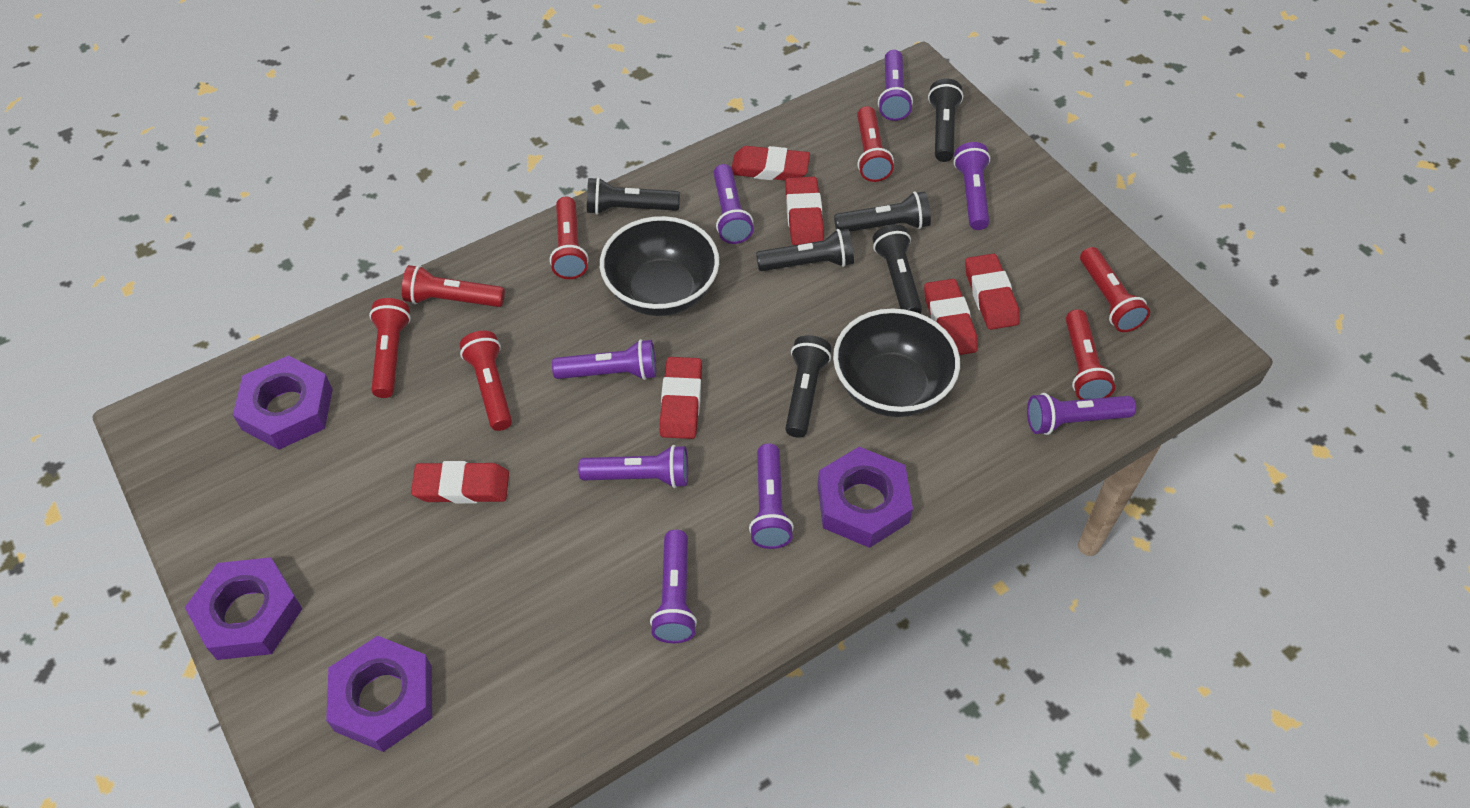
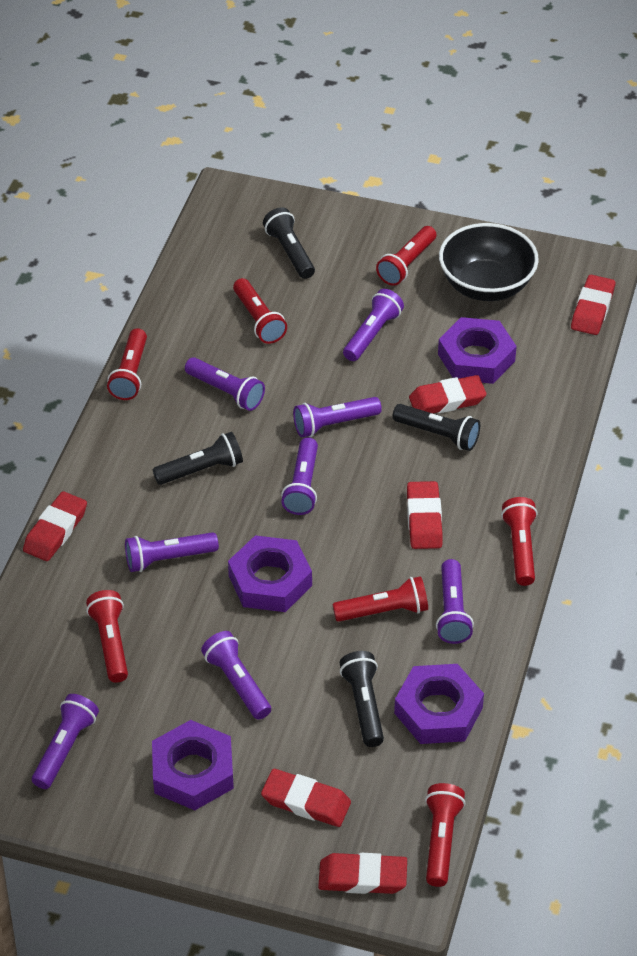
black bowl: [600,216,719,316] [833,308,960,417] = 2 -> [439,223,539,301] = 1
black flashlight: [587,177,680,215] [756,229,854,271] [785,335,831,438] [834,191,931,232] [873,224,922,313] [928,79,963,162] = 6 -> [153,432,243,485] [263,207,315,279] [340,651,384,747] [392,404,480,451] = 4

